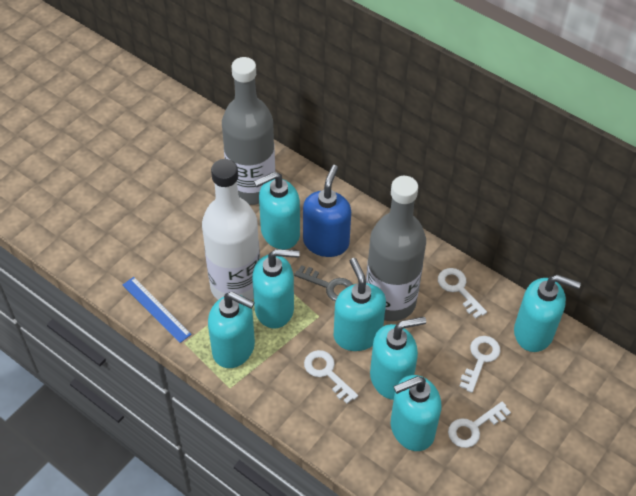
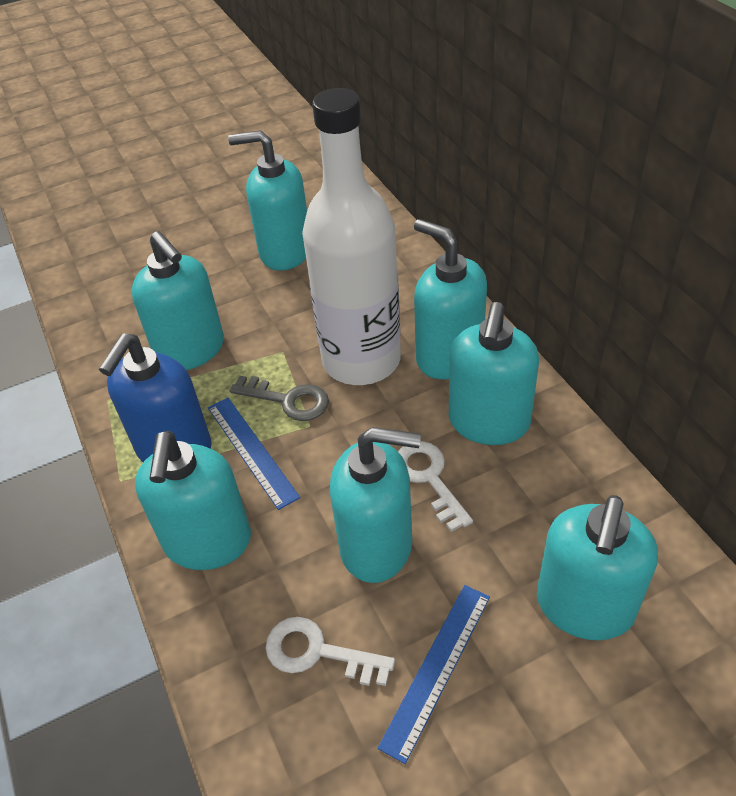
blue ruler: [123,277,192,343] = 1 -> [208,398,300,510] [377,585,490,764] = 2
grey bottle: [222,57,275,205] [366,176,426,321] = 2 -> none = 0
white key: [304,350,358,404] [438,268,487,318] [448,401,511,448] [459,336,501,393] = 4 -> [266,617,395,686] [398,441,473,532] = 2

